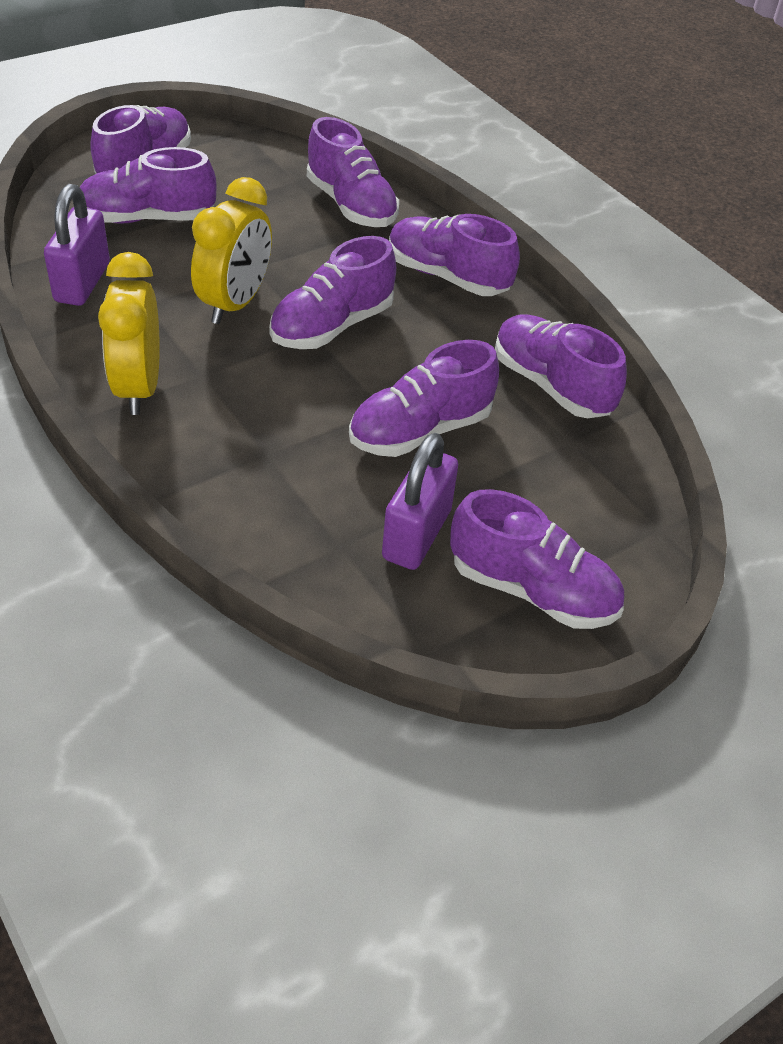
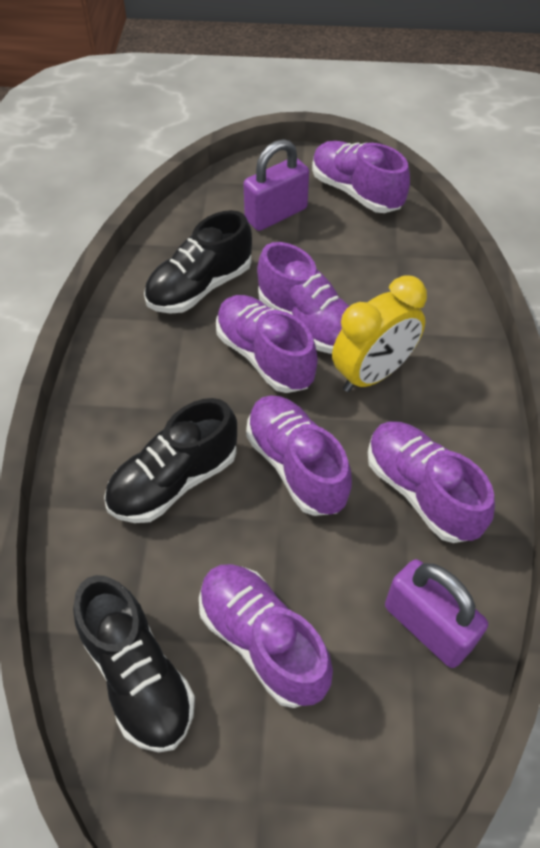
black shoe: none = 0 -> [73,575,195,752] [104,398,237,523] [144,210,252,314] = 3
purple shoe: [80,147,216,224] [90,105,191,174] [269,236,396,349] [307,117,399,227] [349,340,499,457] [389,214,520,296] [450,489,624,629] [495,314,627,418] = 8 -> [199,564,333,708] [216,295,318,393] [246,395,352,516] [257,242,349,354] [312,141,410,213] [368,421,495,543] = 6
yellow clock: [98,252,160,415] [191,177,272,324] = 2 -> [332,276,427,392] = 1

